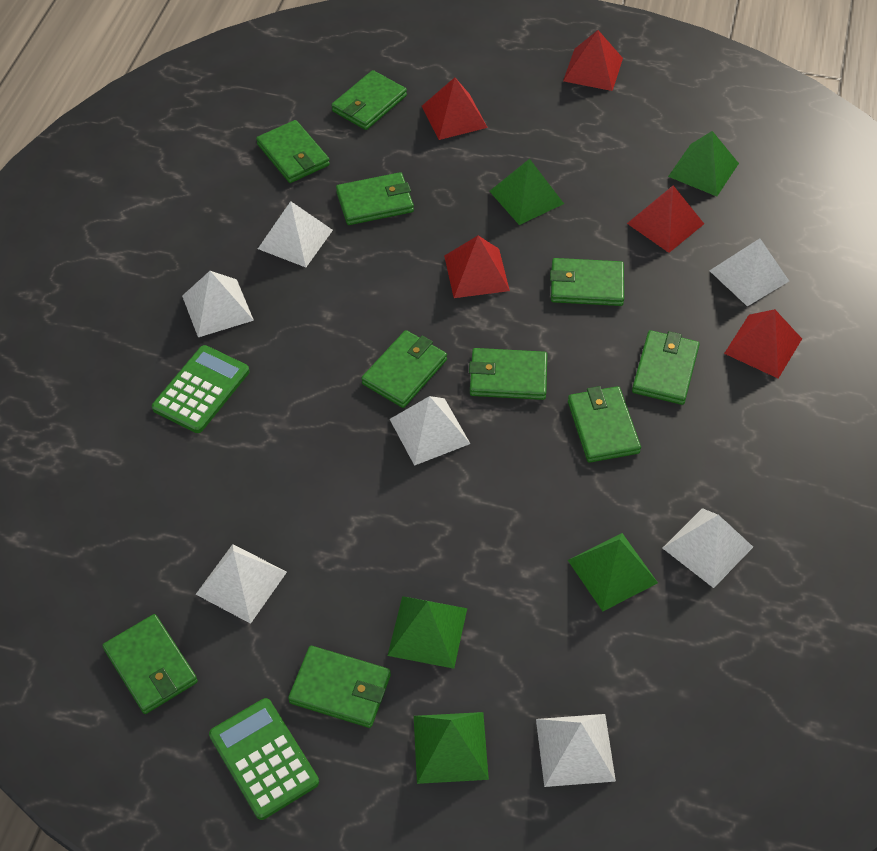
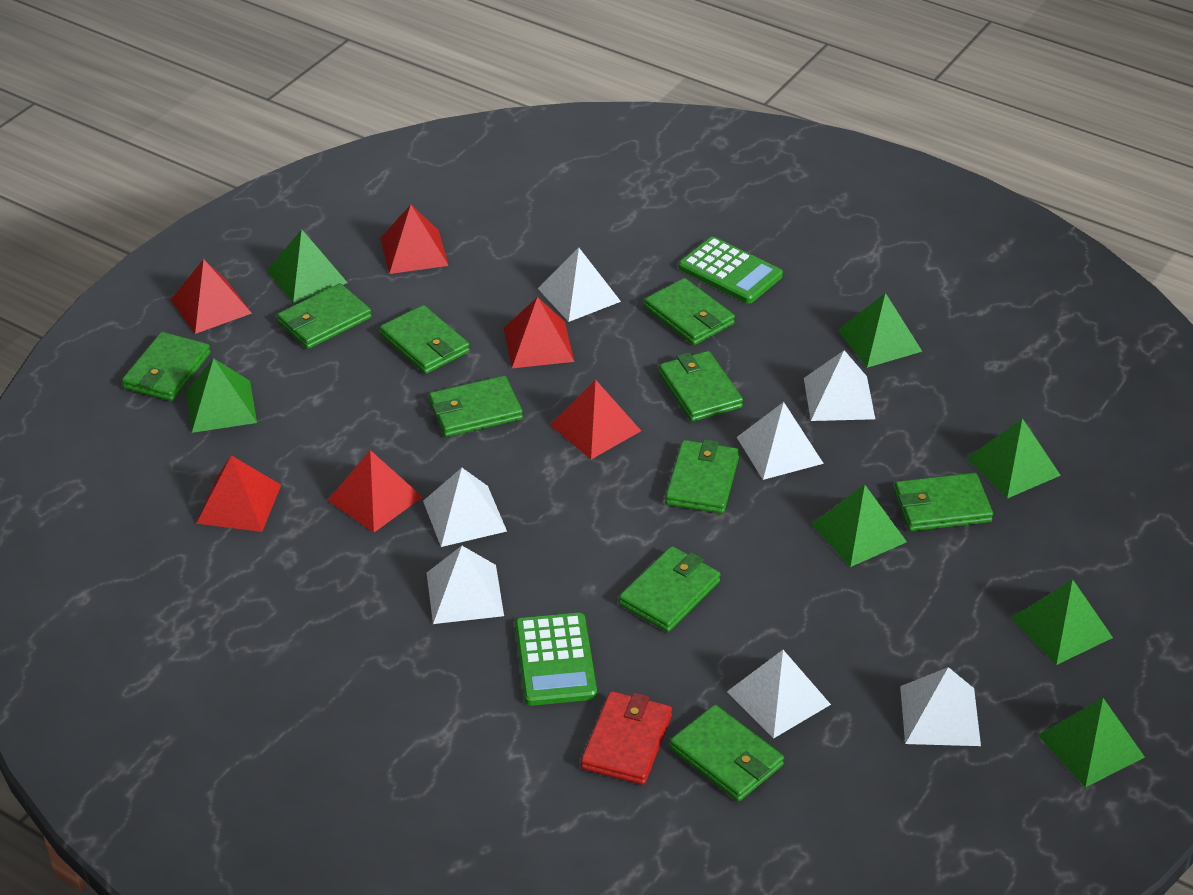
green pyramid: [388,596,467,669] [414,712,489,784] [489,159,564,225] [568,533,658,611] [668,131,739,196] = 5 -> [186,358,257,433] [267,229,348,303] [811,485,907,567] [838,293,923,368] [967,418,1061,499] [1011,579,1113,665] [1038,698,1145,787] = 7
red pyramid: [422,78,488,140] [444,236,510,298] [563,30,623,91] [627,185,704,253] [724,309,802,378] = 5 -> [171,259,252,334] [196,455,281,532] [327,450,422,533] [380,205,449,274] [504,297,574,368] [550,380,641,459] = 6
red wallet: none = 0 -> [581,691,672,785] = 1

